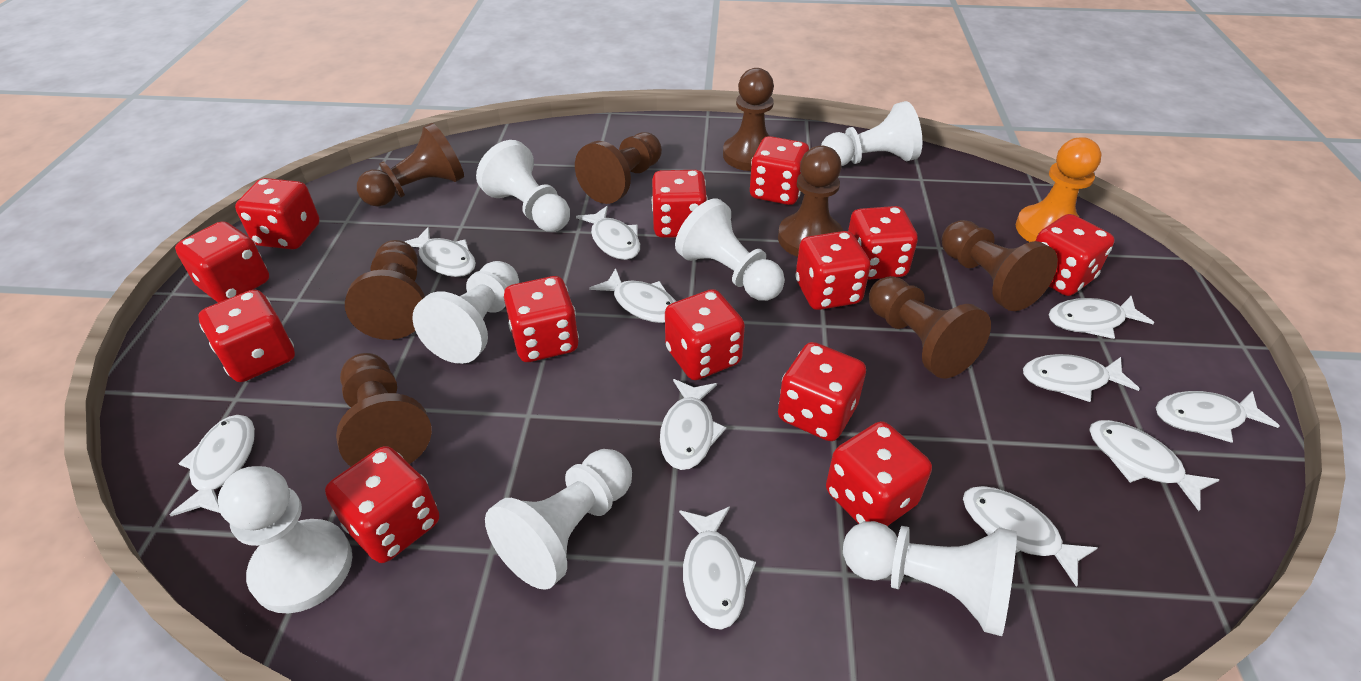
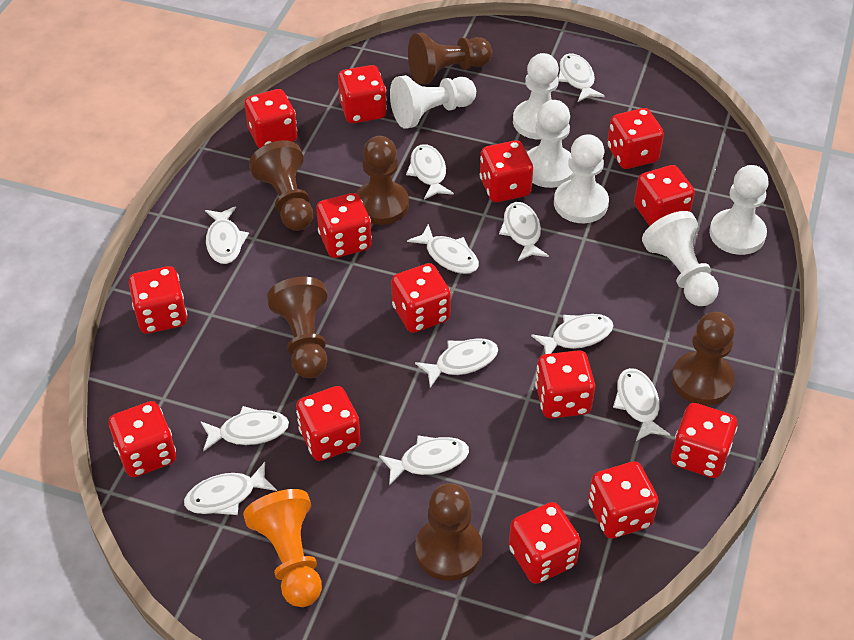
brown pawn: [336,353,432,466] [345,240,425,340] [357,123,464,207] [575,132,662,204] [723,68,774,171] [778,146,843,257] [869,276,991,378] [942,220,1058,311] = 8 -> [249,140,313,231] [267,277,327,378] [356,136,409,225] [408,33,492,84] [415,483,482,581] [672,312,735,405] = 6
red dice: [175,221,269,303] [199,290,295,382] [235,178,320,249] [325,446,439,563] [504,276,579,362] [652,170,708,238] [665,289,745,380] [750,136,809,205] [778,342,866,441] [796,231,871,310] [826,421,932,526] [848,206,918,280] [1035,214,1115,296] = 13 -> [109,401,176,477] [129,266,187,334] [244,89,297,148] [296,386,361,461] [316,193,372,258] [338,65,387,123] [391,263,451,333] [480,140,533,202] [509,502,581,584] [535,350,595,419] [588,462,659,538] [607,108,664,169] [634,165,695,226] [671,403,737,478] = 14
white pawn: [218,466,352,613] [412,261,519,364] [476,140,570,232] [485,449,632,590] [675,198,785,301] [821,101,922,166] [843,521,1017,636] = 7 -> [390,75,476,129] [513,53,559,140] [527,100,574,188] [554,134,609,223] [642,211,719,306] [709,165,769,255] = 6

